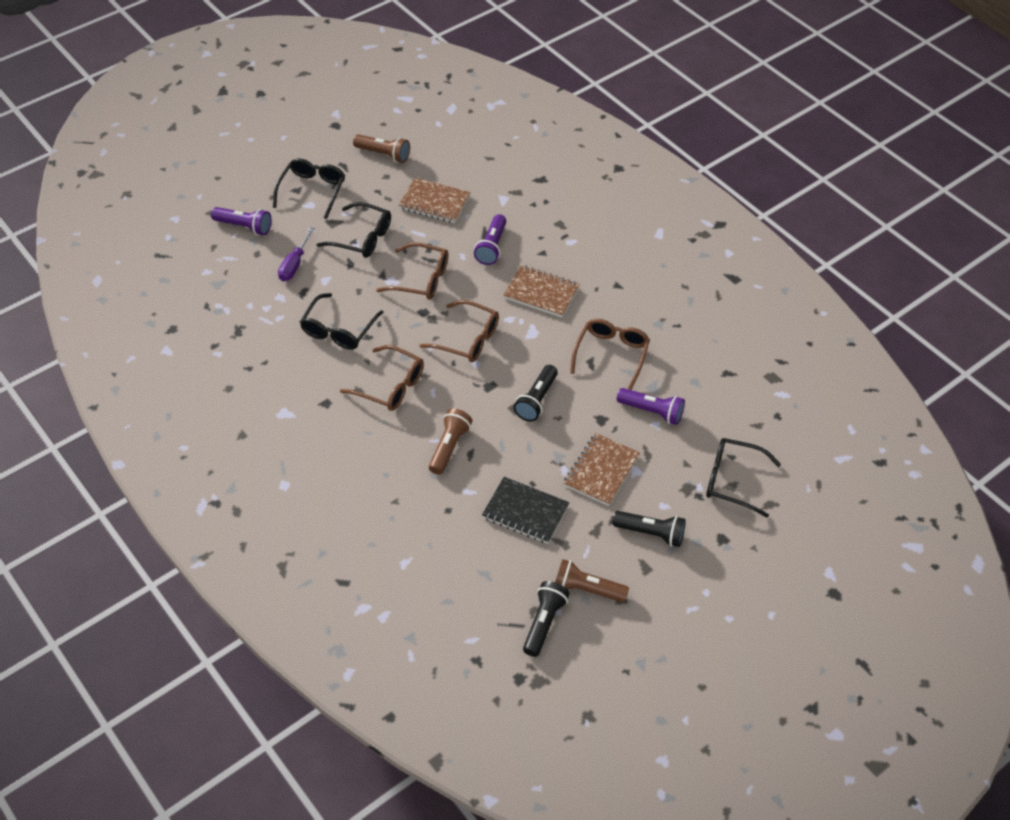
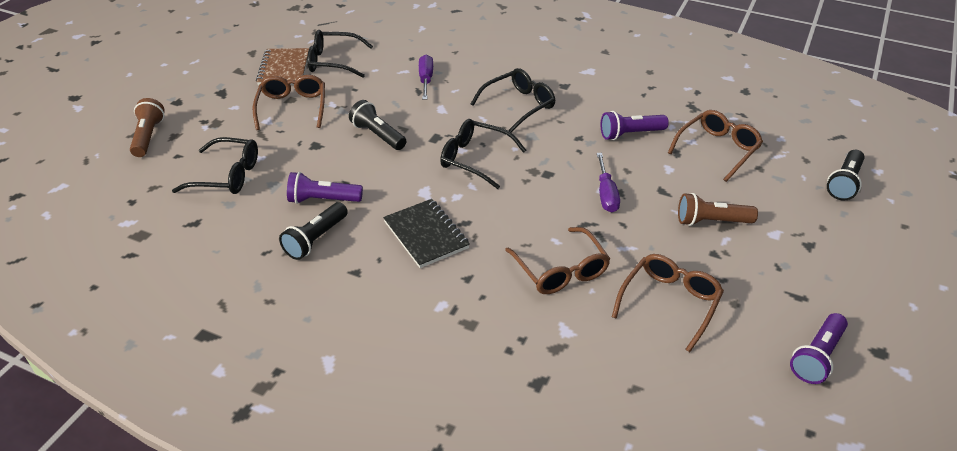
brown flashlight: [353,134,410,163] [429,408,473,475] [555,559,629,602] = 3 -> [130,98,165,157] [678,193,758,226] = 2
brown notebook: [398,178,471,223] [503,265,580,318] [564,433,640,506] = 3 -> [256,48,309,85] = 1
purple screwdriver: [278,227,315,281] = 1 -> [419,55,433,100] [597,153,620,212] = 2

